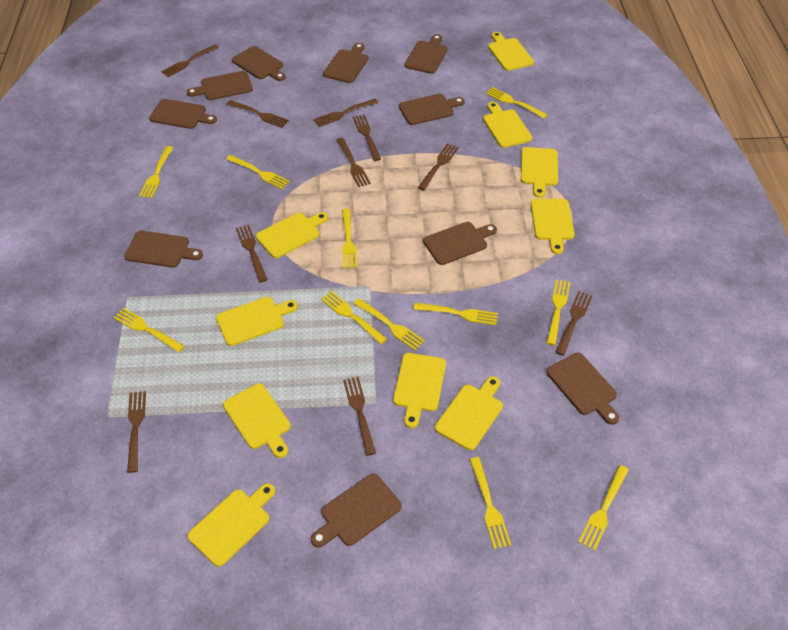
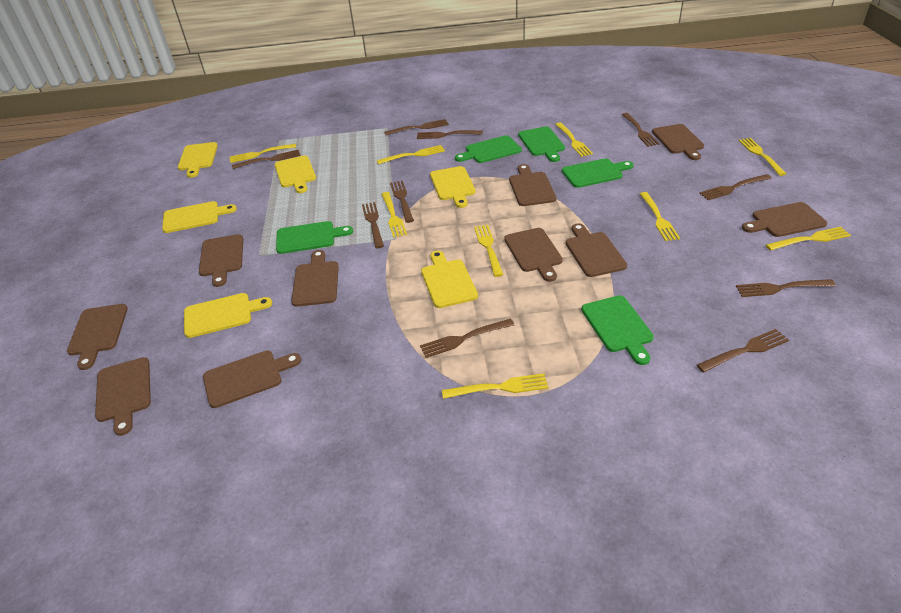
green cutting board: none = 0 -> [276,221,353,254] [455,135,522,163] [518,127,565,162] [562,158,634,188] [582,295,654,365] = 5
yellow cutting board: [188,483,275,567] [216,297,298,346] [223,383,291,458] [256,212,328,258] [393,353,446,428] [435,376,503,450] [483,102,532,148] [488,32,534,71] [521,147,558,198] [531,199,575,254] = 10 -> [162,201,237,233] [178,142,218,178] [184,293,272,338] [275,155,316,193] [421,251,478,308] [430,166,476,208] = 6
yellow fork: [113,308,185,353] [139,146,173,198] [226,155,290,189] [321,291,387,344] [342,209,358,268] [353,298,425,350] [413,303,498,325] [469,457,511,549] [486,87,547,119] [546,279,571,345] [578,465,629,551] = 11 -> [230,144,296,163] [377,145,445,165] [381,192,407,238] [442,373,548,399] [474,225,503,277] [555,122,593,157] [640,192,680,241] [739,138,786,176] [766,227,851,251] = 9

